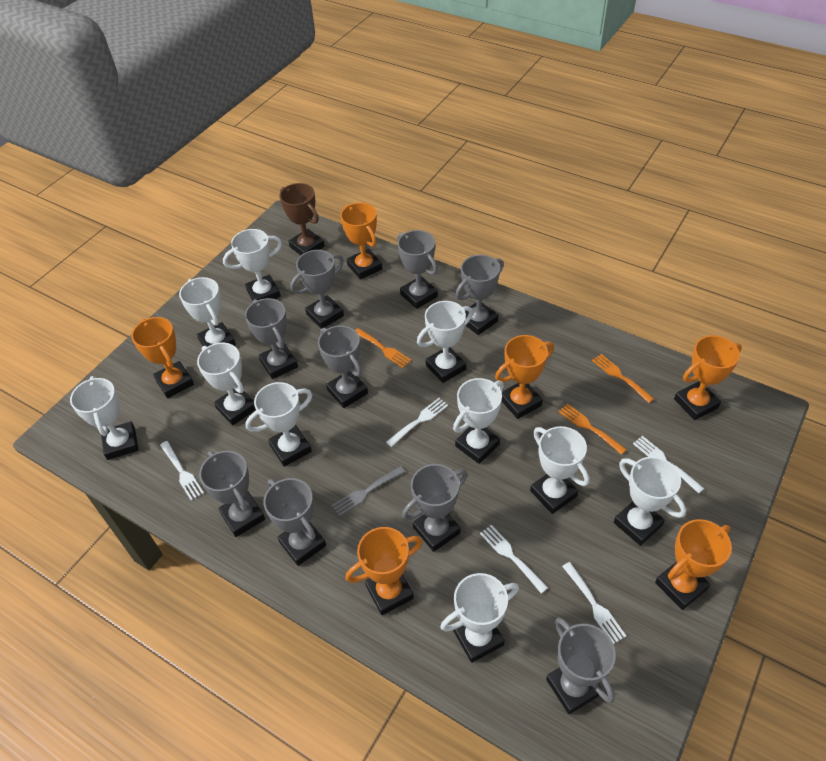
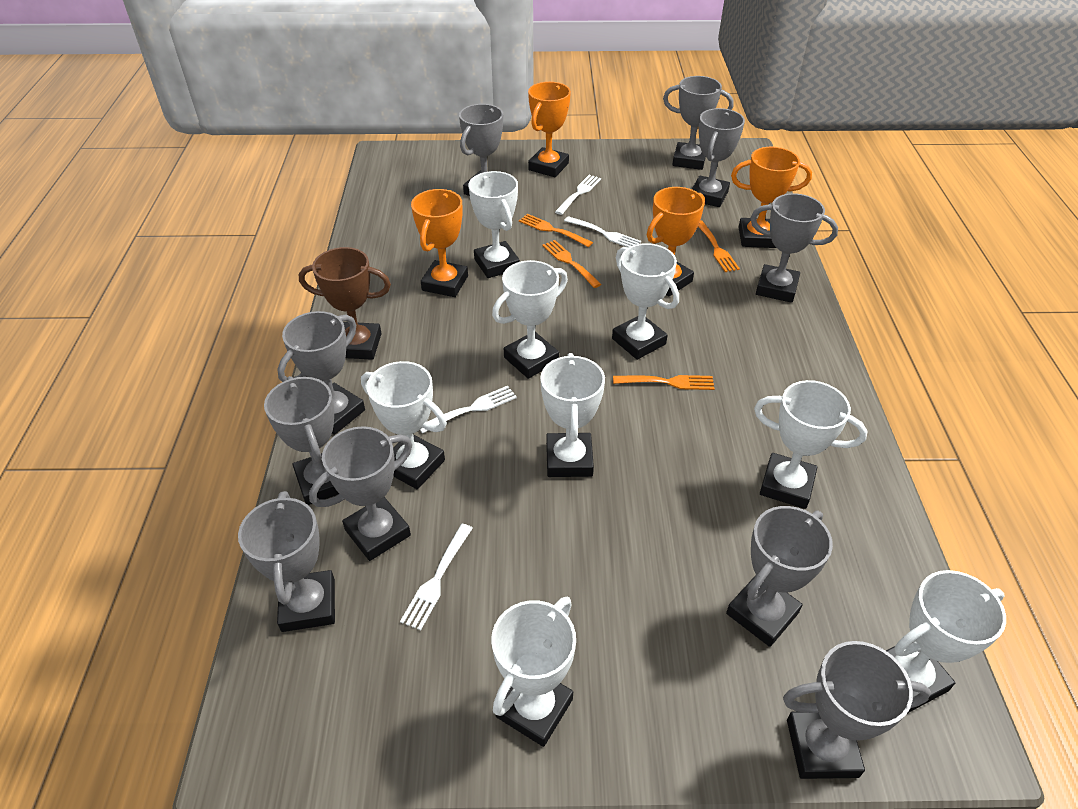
grey fork: [332,466,405,516] = 1 -> none = 0
grey trophy: [199,451,265,537] [245,298,298,379] [264,478,326,566] [290,250,344,329] [318,325,368,408] [397,230,438,309] [402,464,468,552] [456,255,504,335] [546,617,616,714] = 9 -> [238,491,335,632] [264,376,339,505] [277,311,365,435] [309,426,412,561] [459,104,503,196] [663,76,733,170] [692,108,745,207] [726,506,833,647] [750,193,838,303] [783,641,931,779] = 10
orange fork: [355,328,412,368] [558,404,627,455] [592,354,654,403] = 3 -> [519,214,593,247] [542,240,601,288] [613,375,714,390] [698,220,740,272] = 4
orange trophy: [131,317,194,398] [340,203,382,280] [345,527,423,615] [495,335,554,419] [655,519,732,610] [674,335,742,420] = 6 -> [411,189,468,297] [528,82,571,177] [647,187,705,296] [731,147,812,248] = 4
white fork: [160,441,204,501] [386,398,448,447] [480,525,548,593] [562,562,626,644] [633,436,704,494] = 5 -> [400,524,473,631] [420,386,517,434] [555,175,601,215] [564,216,641,247] = 4
white trophy: [70,376,139,460] [179,277,236,347] [197,343,256,425] [223,229,282,301] [245,382,312,467] [417,301,473,383] [440,573,519,663] [453,378,504,464] [530,426,590,514] [614,457,686,546] = 10 -> [361,361,447,489] [468,171,520,278] [491,597,576,747] [492,260,568,379] [540,353,605,477] [612,243,679,360] [754,380,868,509] [886,570,1006,713] = 8

